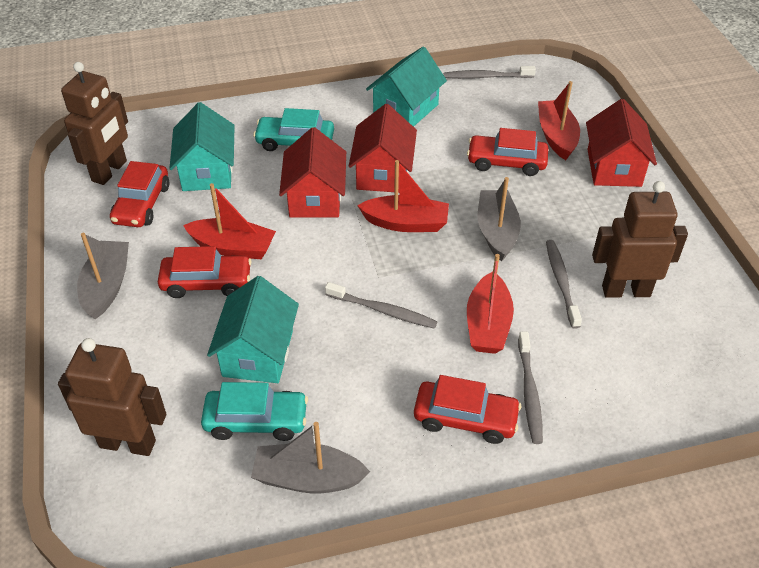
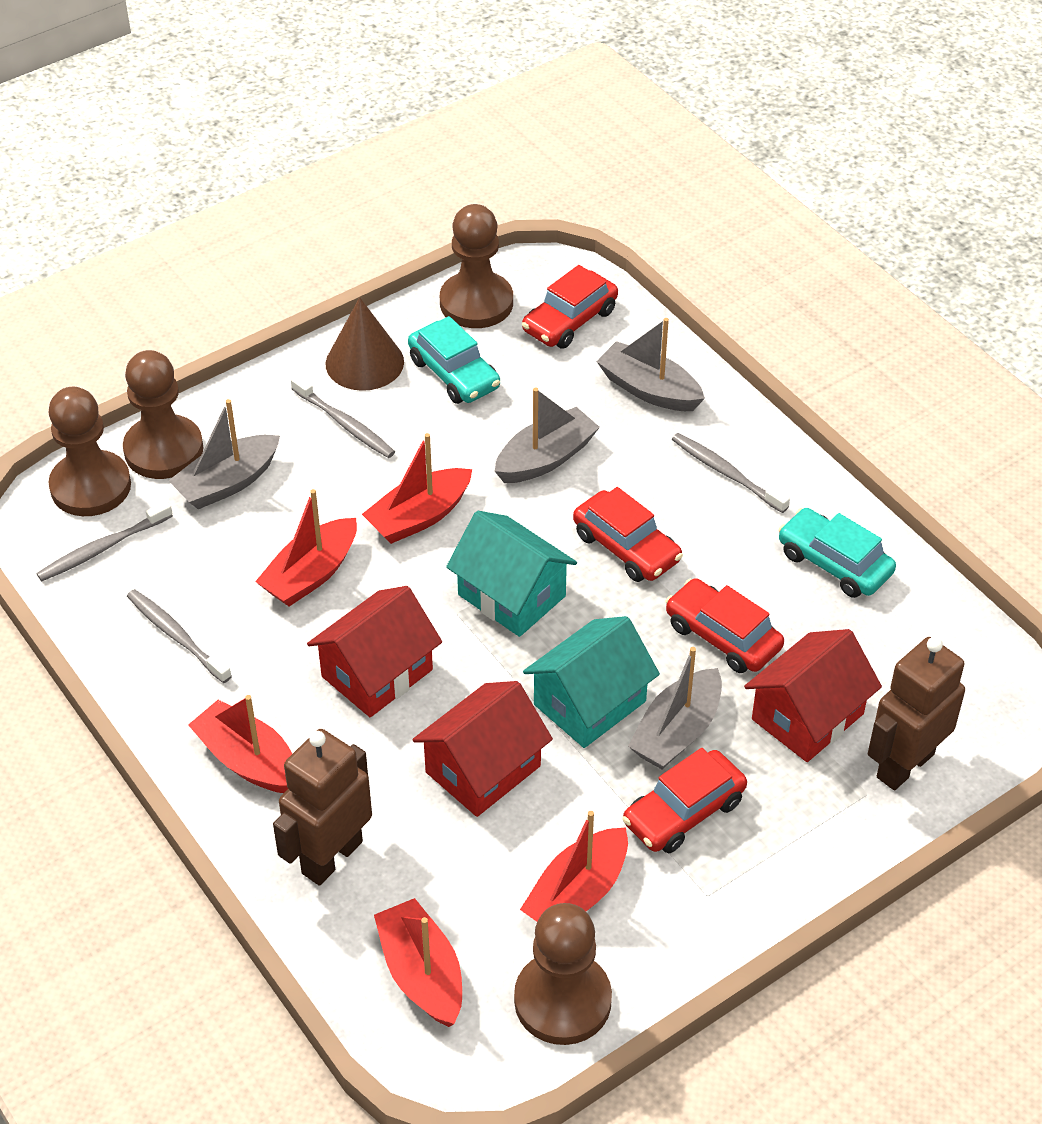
brown cone: none = 0 -> [326,297,404,391] = 1
brown pawn: none = 0 -> [48,387,131,516] [123,350,204,479] [440,204,513,328] [514,903,612,1045] = 4
brown robot: [58,338,166,456] [61,62,128,185] [592,181,688,298] = 3 -> [273,729,372,886] [868,637,965,790] = 2
grey boat: [77,233,129,319] [251,422,370,493] [478,177,521,262] = 3 -> [168,399,280,509] [495,388,600,483] [596,318,705,411] [628,647,722,769] = 4
red boat: [183,183,276,259] [357,160,449,232] [467,254,514,354] [538,81,580,160] = 4 -> [188,695,292,793] [255,489,357,606] [362,433,472,544] [374,898,462,1027] [520,811,628,922] = 5
turquoise house: [169,102,235,191] [207,276,299,383] [366,47,447,127] = 3 -> [446,511,577,637] [523,616,660,748] = 2

